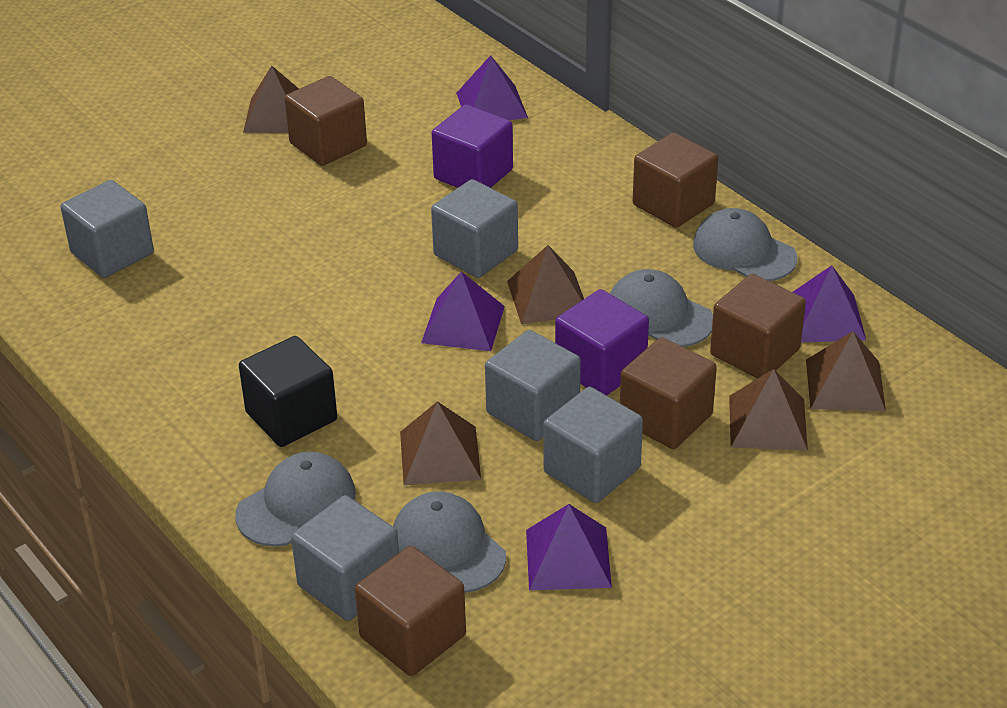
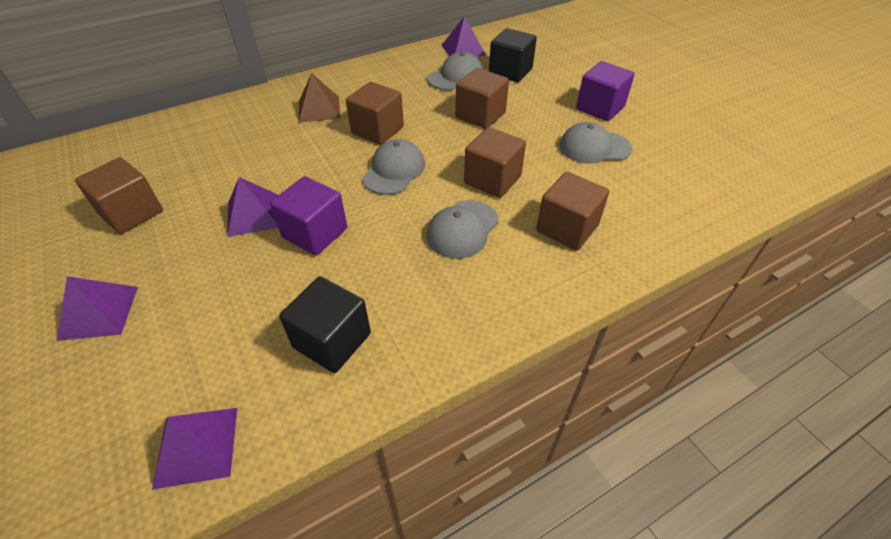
black cube: [239,336,337,447] = 1 -> [279,276,371,373] [489,28,537,82] = 2
brown pyramid: [243,66,299,133] [400,401,481,485] [507,245,584,324] [729,369,808,451] [806,331,886,411] = 5 -> [299,73,340,123] = 1
grey cube: [61,180,154,278] [291,495,399,621] [431,179,518,278] [485,330,581,441] [543,387,643,503] = 5 -> none = 0

